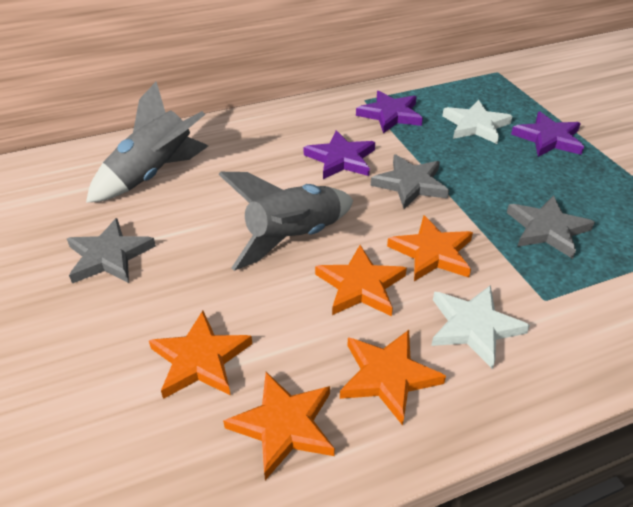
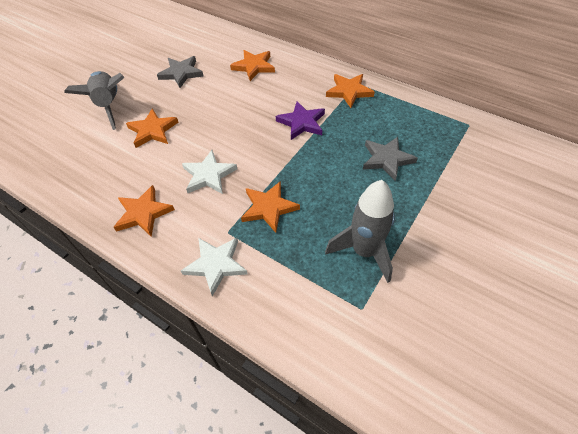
grey star: [67,218,156,283] [371,154,449,209] [507,196,595,259] = 3 -> [157,56,204,88] [363,137,418,181] = 2
purple star: [304,130,375,179] [356,91,423,134] [511,112,584,157] = 3 -> [276,101,325,140] = 1

